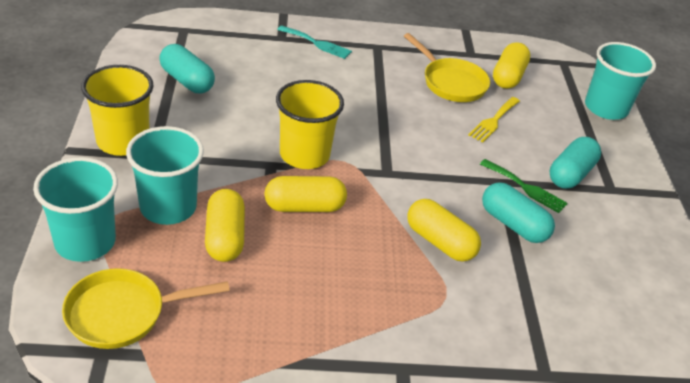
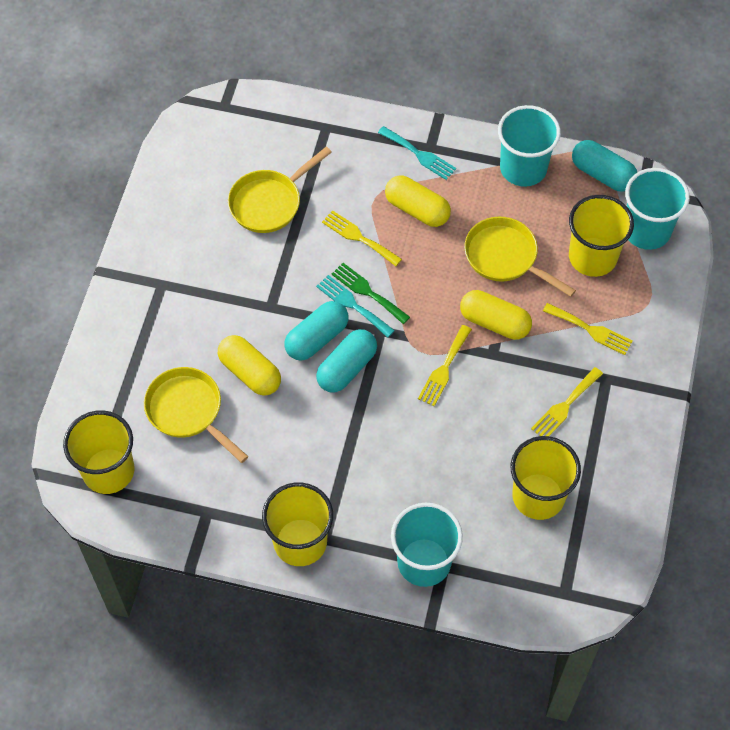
turquoise fork: [277,25,352,59] = 1 -> [316,275,395,338] [378,126,456,180] = 2
yellow capsule: [205,189,245,262] [264,176,347,212] [407,199,481,262] [493,42,530,89] = 4 -> [218,335,281,396] [385,175,451,227] [460,290,532,340] = 3
yellow cup: [81,65,154,156] [276,80,344,169] = 2 -> [63,410,135,494] [262,482,333,566] [511,436,581,520] [569,195,634,277] = 4
yellow fork: [468,97,520,142] = 1 -> [322,210,402,266] [418,325,472,406] [531,367,603,436] [543,303,633,355] = 4
yellow pan: [62,268,230,349] [404,33,490,102] = 2 -> [144,367,248,463] [228,147,332,233] [464,217,576,297] = 3

